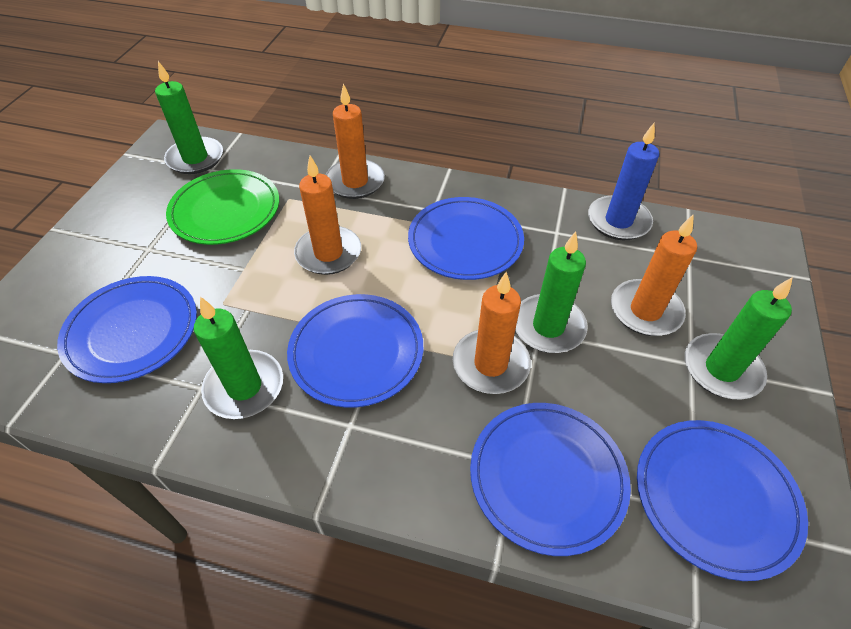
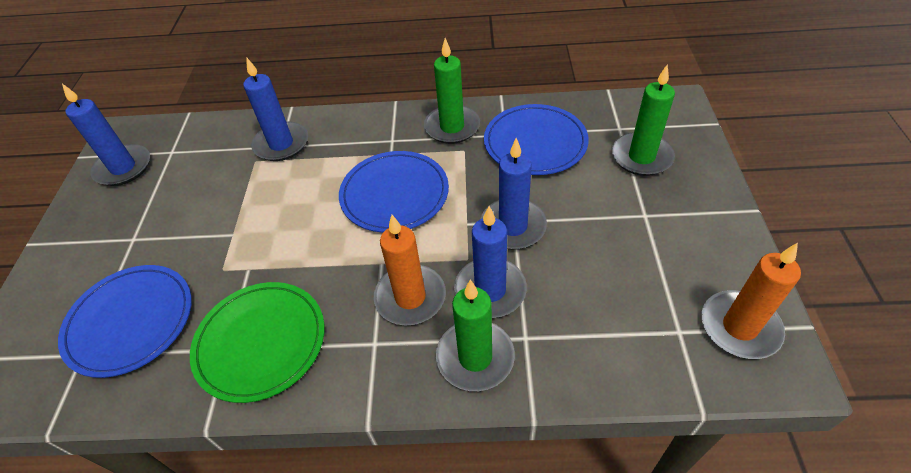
blue candle: [588,123,659,240] = 1 -> [62,84,150,186] [243,58,308,161] [454,206,527,318] [481,138,547,249] = 4
blue plate: [57,276,197,383] [287,294,423,408] [408,197,524,280] [470,403,631,556] [637,420,808,581] = 5 -> [58,265,192,378] [339,151,449,233] [484,104,589,175] = 3
green candle: [155,61,223,174] [194,297,283,419] [515,231,588,353] [685,277,793,400] = 4 -> [424,38,480,144] [436,280,515,391] [612,65,675,176] = 3
orange candle: [294,156,361,275] [326,83,385,199] [453,272,531,394] [611,215,697,336] = 4 -> [374,215,446,326] [701,243,801,359] = 2

